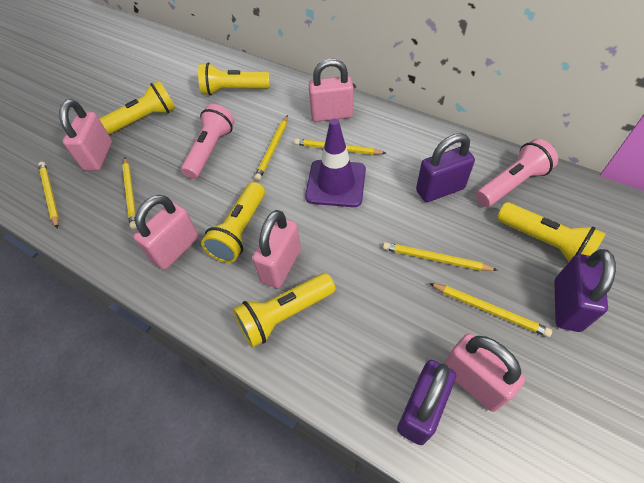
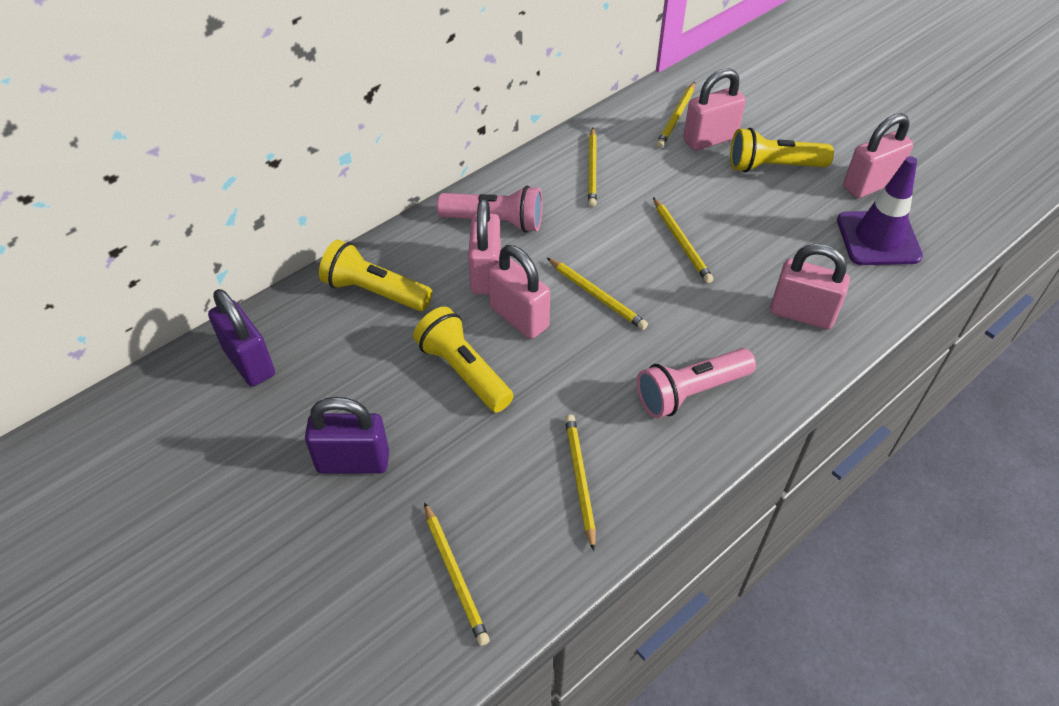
purple padlock: [397,360,456,445] [416,133,475,202] [554,249,616,332] = 3 -> [208,289,275,386] [305,397,389,474] = 2
yellow flashlight: [99,81,175,134] [198,63,270,96] [201,182,265,263] [233,273,335,348] [497,202,606,262] = 5 -> [319,240,433,311] [413,306,514,412] [730,128,834,173] = 3

